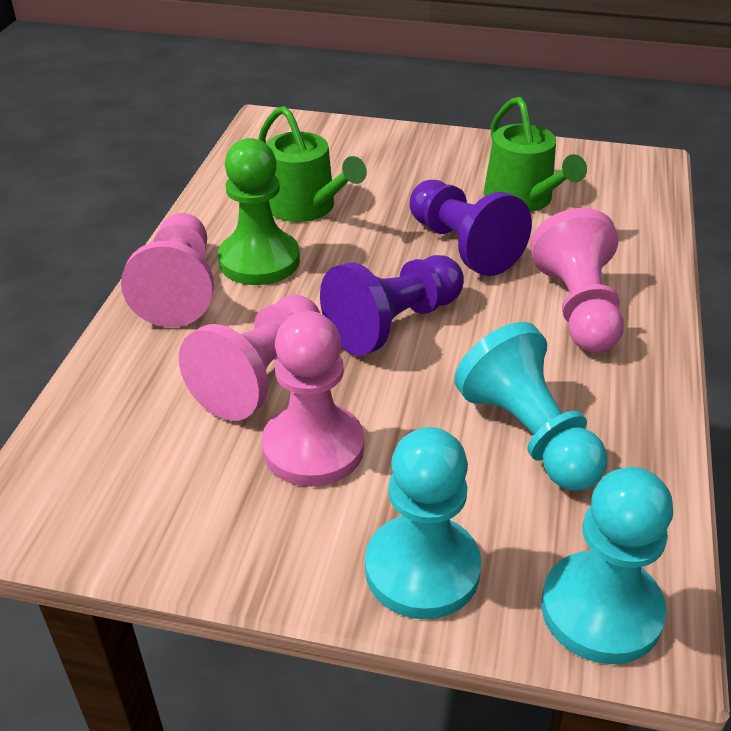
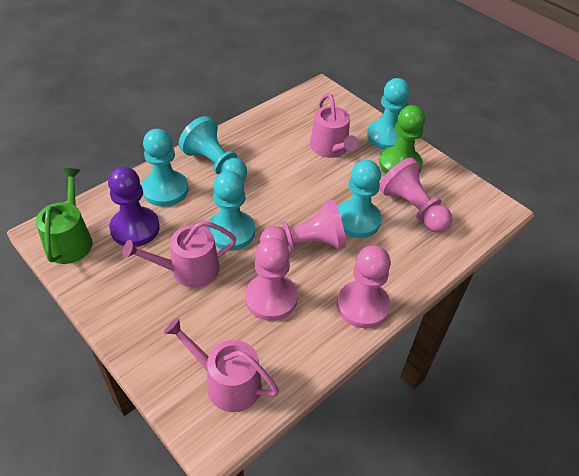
green watering can: [258,106,367,222] [484,97,587,212] = 2 -> [36,168,93,264] = 1
pink watering can: none = 0 -> [123,221,236,288] [164,318,279,412] [310,93,358,158] = 3
purple pawn: [320,255,464,356] [410,180,532,276] = 2 -> [108,166,160,247] = 1
turquoise pawn: [365,427,481,619] [454,322,607,491] [541,467,673,664] = 3 -> [142,129,189,207] [179,116,247,180] [207,171,255,251] [337,160,382,238] [367,78,410,150] = 5

